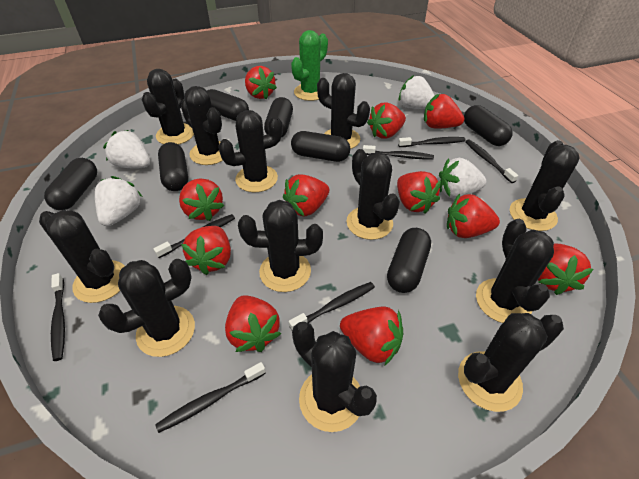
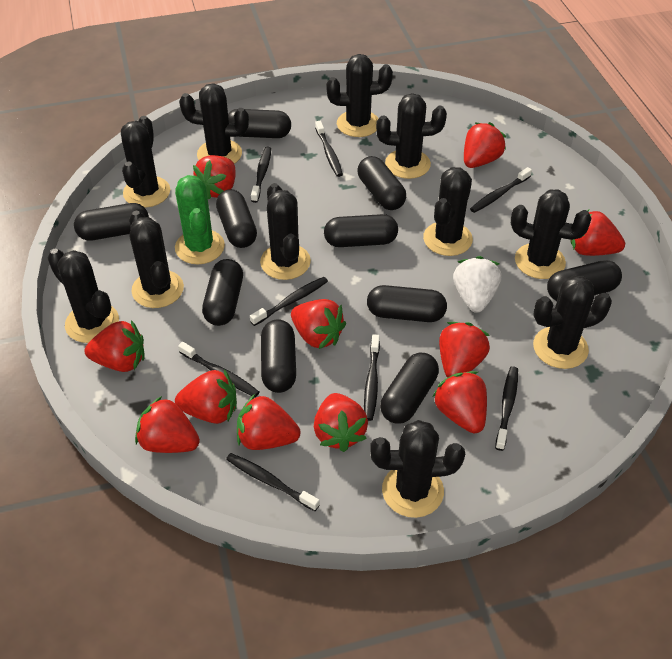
black cactus: [39,210,125,303] [98,259,195,357] [142,69,194,145] [181,86,223,165] [218,110,283,192] [238,200,323,292] [292,322,377,432] [317,73,370,149] [347,149,400,240] [458,313,564,412] [476,219,554,323] [510,140,580,231] = 12 -> [48,248,119,343] [121,116,170,208] [129,211,184,308] [179,83,249,164] [260,183,311,280] [326,54,393,137] [370,420,465,518] [376,93,447,179] [423,167,473,256] [511,189,592,279] [533,276,612,369] = 11
black capsule: [44,158,97,210] [158,142,188,191] [207,89,249,121] [264,97,293,138] [291,131,350,162] [387,228,431,293] [464,105,513,146] = 7 -> [74,203,149,241] [202,259,243,326] [216,189,257,248] [228,109,291,138] [261,319,296,393] [324,214,398,247] [358,156,406,210] [367,285,447,322] [380,352,439,424] [547,260,622,301] = 10
black toothbrush: [51,273,65,361] [154,214,235,258] [155,362,266,433] [289,282,375,331] [363,145,434,160] [398,137,466,147] [465,139,518,183] = 7 -> [178,342,259,397] [226,453,320,511] [250,277,328,326] [251,147,271,203] [315,121,343,177] [364,334,380,421] [470,167,532,213] [495,366,518,451] = 8
white strawberry: [95,176,143,226] [103,130,150,168] [399,75,435,109] [439,158,487,198] = 4 -> [453,256,501,313] = 1

